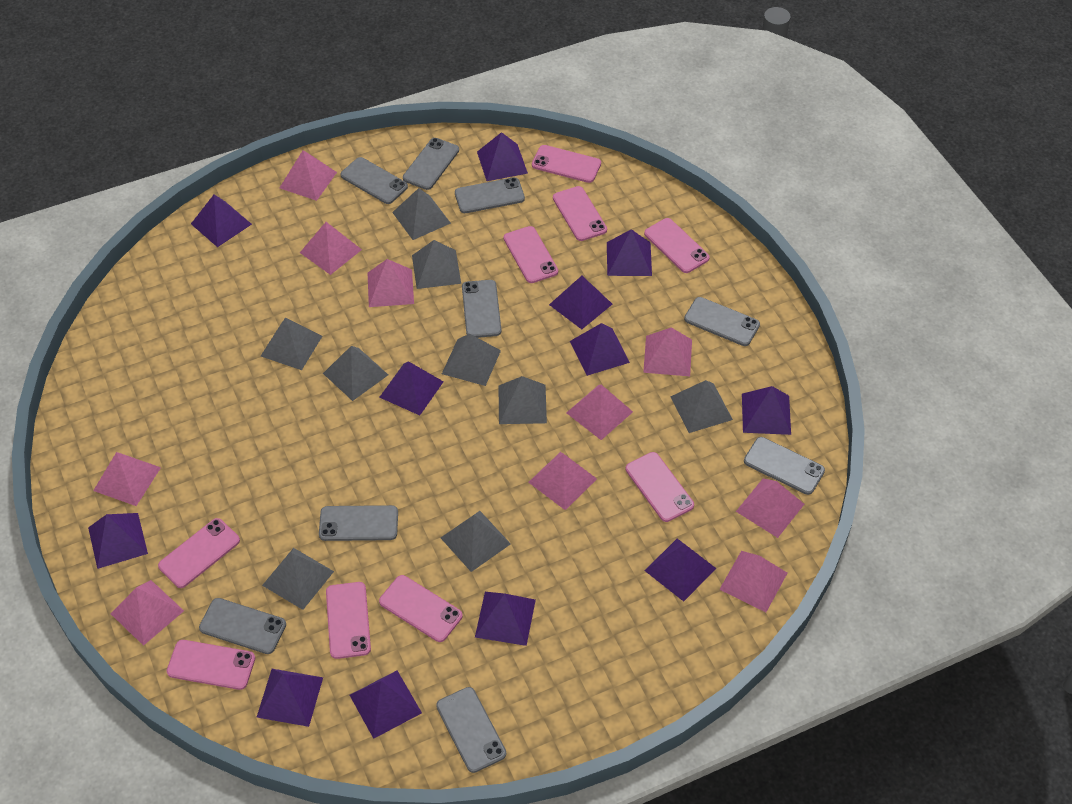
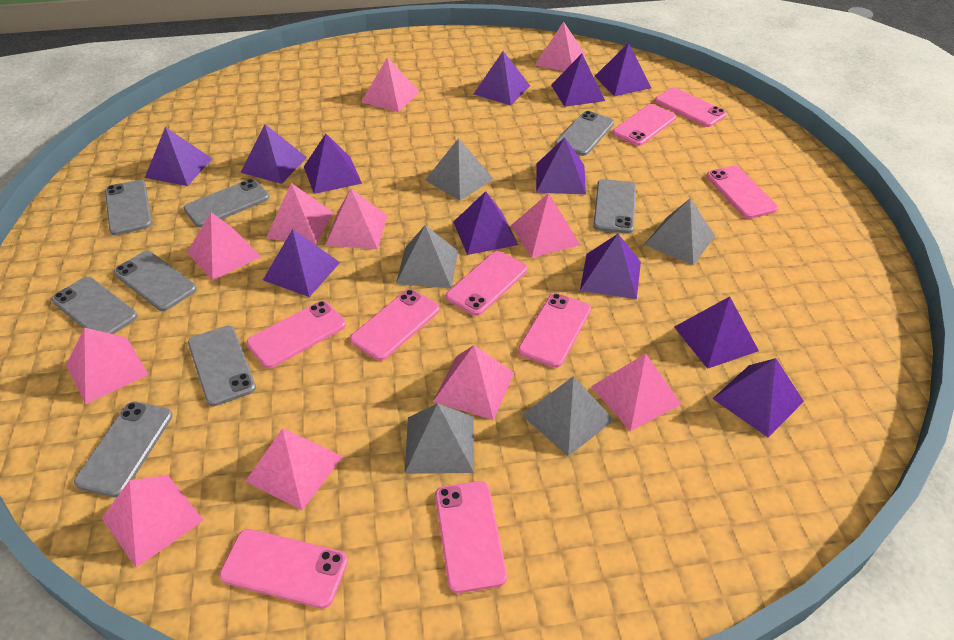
grey phone: [199,598,286,654] [319,505,398,541] [340,157,408,204] [403,138,459,190] [436,687,506,773] [455,177,525,213] [462,280,501,338] [684,297,760,346] [744,437,825,495] = 9 -> [52,277,138,334] [74,401,173,497] [105,180,152,235] [114,251,197,311] [184,179,269,227] [188,326,256,406] [555,111,614,156] [593,179,636,233] = 8
grey pyramid: [261,317,322,370] [262,548,334,610] [323,346,388,401] [392,188,451,240] [412,240,461,289] [441,511,511,572] [442,334,501,386] [498,376,547,424] [670,380,733,433] = 9 -> [396,225,458,288] [405,403,474,474] [425,138,493,201] [522,376,614,457] [644,199,715,265] = 5
pink pyramid: [93,452,161,506] [111,580,184,646] [280,150,337,201] [300,222,362,275] [368,259,414,307] [528,452,597,510] [566,385,633,440] [643,327,692,376] [719,551,787,612] [736,478,804,538] = 10 -> [66,328,148,404] [102,475,204,568] [187,212,262,281] [245,428,343,510] [266,183,333,245] [325,189,387,249] [362,57,420,112] [433,345,514,420] [511,193,580,258] [535,21,586,71] [591,354,681,431] = 11

